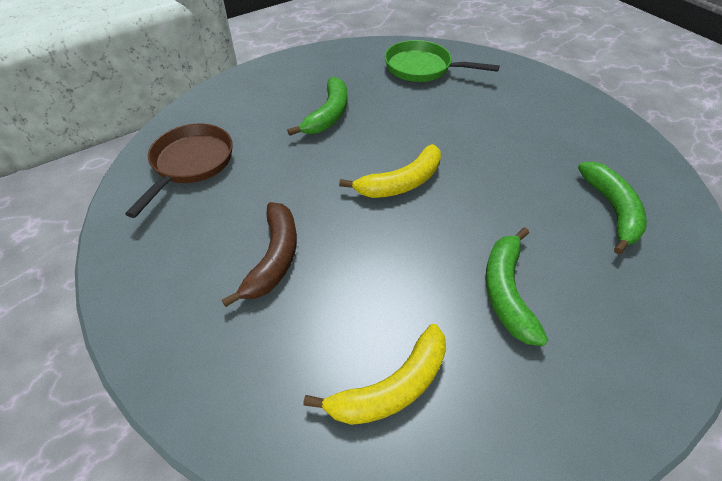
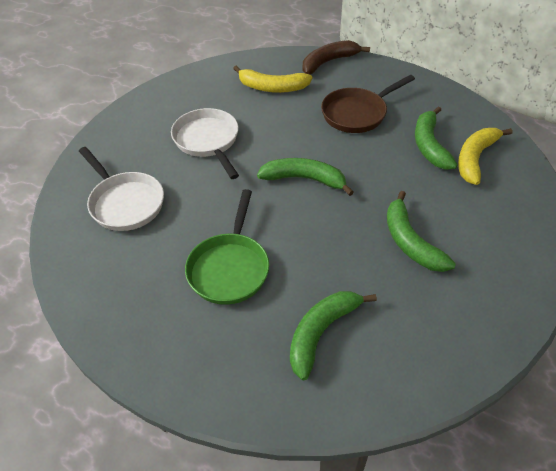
green banana: [287,77,348,136] [485,227,548,346] [578,161,647,254] = 3 -> [257,158,354,196] [290,291,377,380] [387,191,456,272] [415,106,458,170] = 4
white pan: none = 0 -> [79,147,164,231] [171,108,239,179] = 2

